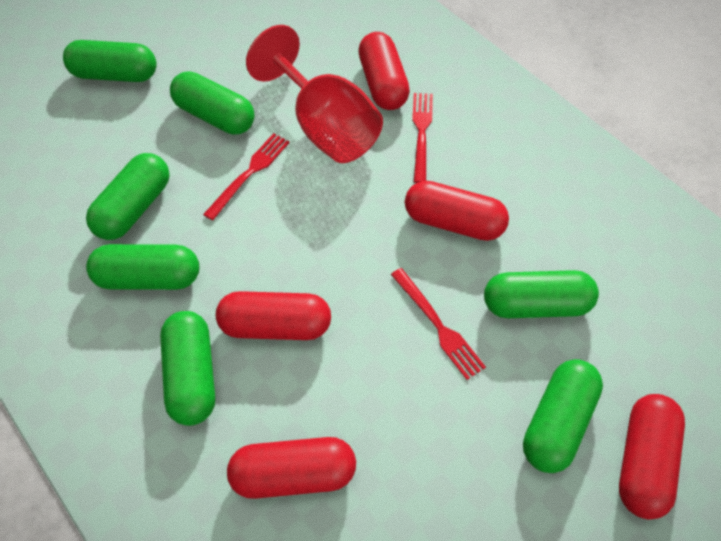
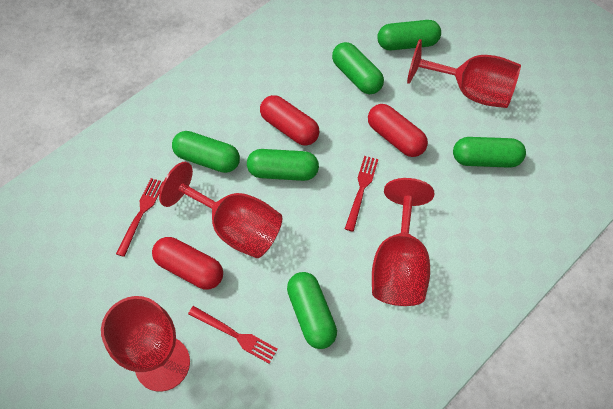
green capsule: [63,40,157,82] [86,153,170,240] [86,244,199,290] [160,311,215,426] [170,71,255,134] [484,270,599,318] [523,359,603,473] = 7 -> [172,131,240,173] [247,149,319,181] [287,272,337,349] [332,42,384,94] [377,20,441,50] [453,137,526,168] = 6
red capsule: [216,291,331,340] [227,437,356,499] [358,32,410,110] [405,181,509,241] [619,394,685,519] = 5 -> [152,237,223,289] [260,95,319,146] [368,104,428,157] = 3
red goblet: [246,25,383,163] = 1 -> [101,296,190,392] [159,162,282,258] [372,178,434,306] [407,39,521,108] = 4

